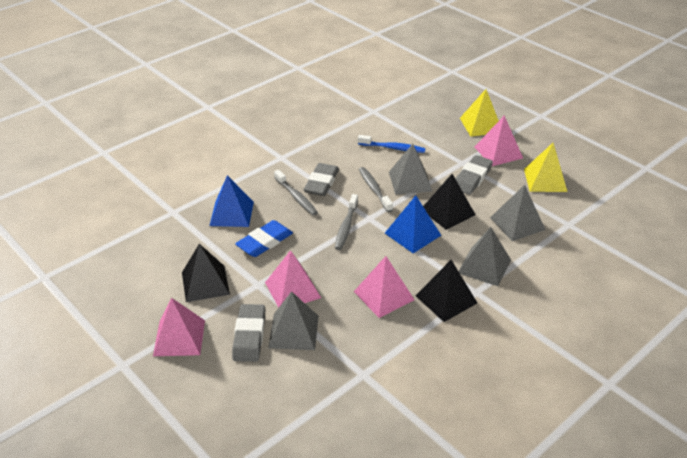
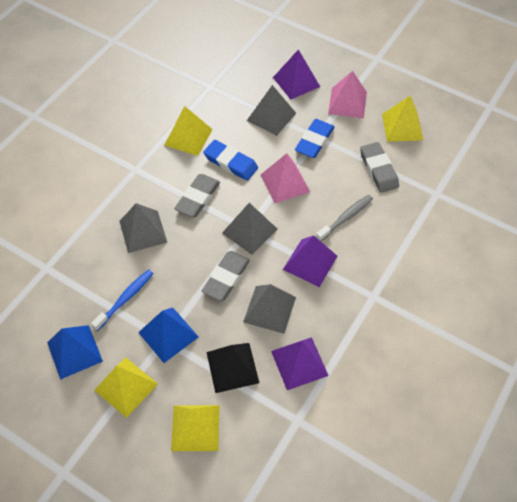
black pyramid: [182,244,230,302] [416,260,477,322] [423,174,475,230] = 3 -> [206,343,259,393] = 1
blue eraser: [235,220,293,257] = 1 -> [203,140,258,181] [295,119,334,158] = 2
grey toothbrush: [274,170,318,216] [335,194,358,250] [359,167,393,212] = 3 -> [316,195,373,241] = 1
pink pyramid: [153,298,205,356] [265,250,321,308] [354,256,415,318] [475,115,523,166] = 4 -> [261,153,310,203] [328,71,367,118] = 2
purple pyramid: none = 0 -> [271,337,329,390] [273,49,320,100] [283,235,338,287] = 3
yellow pyramid: [460,89,499,137] [524,143,567,192] = 2 -> [94,358,158,418] [165,106,213,156] [171,405,219,451] [382,95,423,142] = 4

